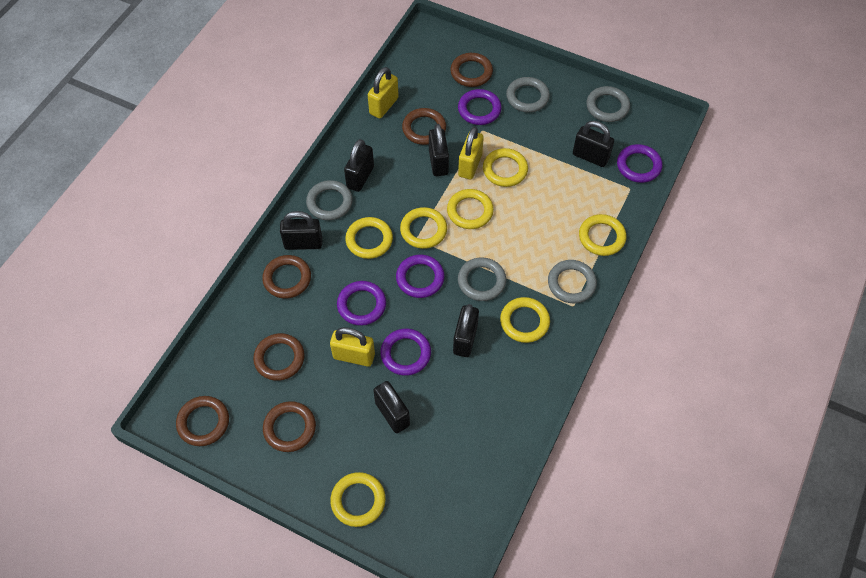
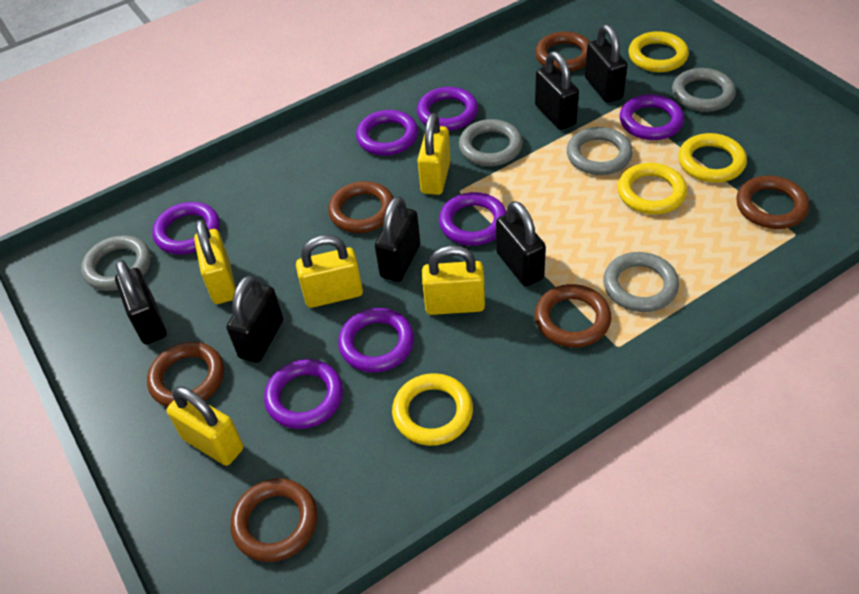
purple ring: [337,281,386,326] [380,329,431,376] [396,255,445,298] [458,89,502,125] [617,144,662,183] = 5 -> [152,202,220,255] [264,359,343,429] [338,308,414,373] [356,110,418,156] [417,87,478,131] [439,192,507,246] [620,94,684,140] = 7
yellow padlock: [330,327,375,367] [368,67,399,119] [458,127,484,179] = 3 -> [167,386,243,466] [194,220,236,304] [296,235,363,308] [417,113,451,195] [422,245,485,315] = 5
yellow ring: [330,472,386,527] [345,217,393,259] [400,207,447,249] [447,189,494,229] [483,148,528,187] [500,297,550,343] [579,214,626,256] = 7 -> [392,373,473,446] [618,163,687,214] [628,31,689,72] [678,133,747,183] = 4

